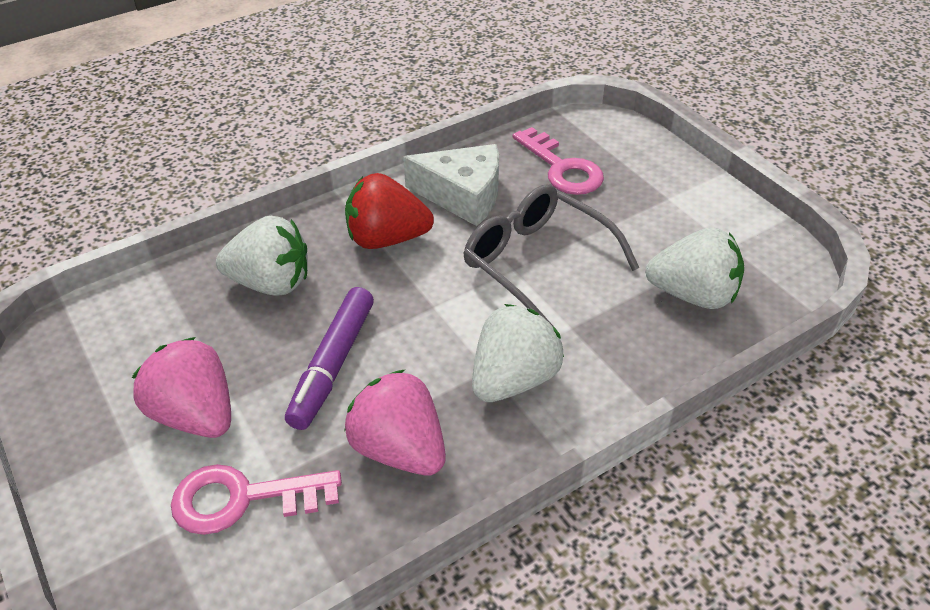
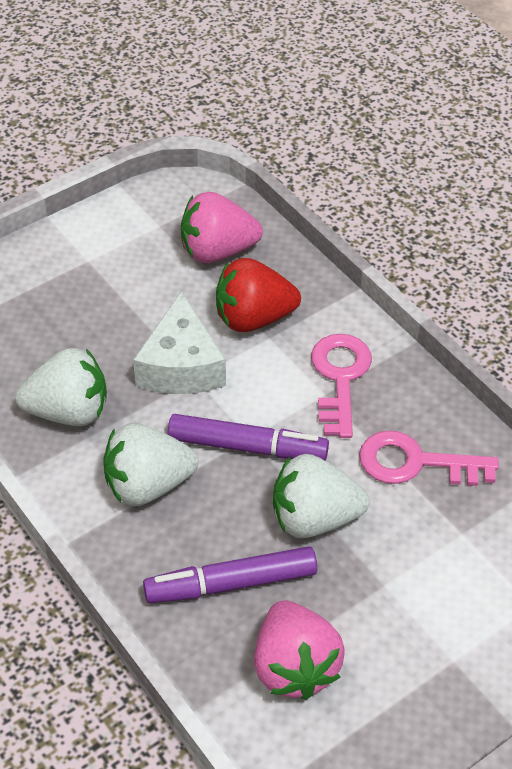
grey glasses: [464,184,639,330] = 1 -> none = 0
purple marker: [285,287,374,430] = 1 -> [143,546,317,603] [168,414,329,460] = 2

